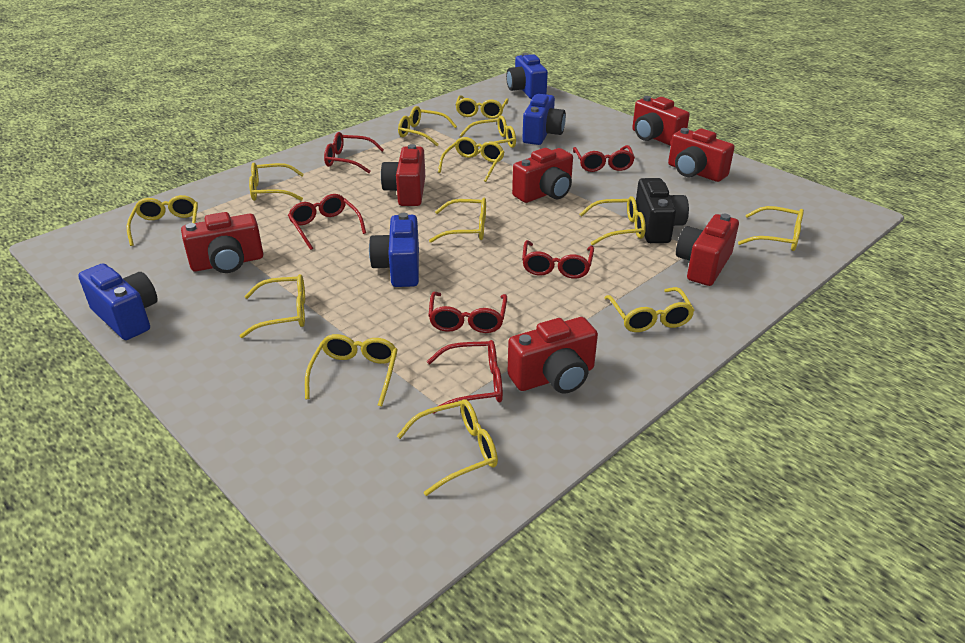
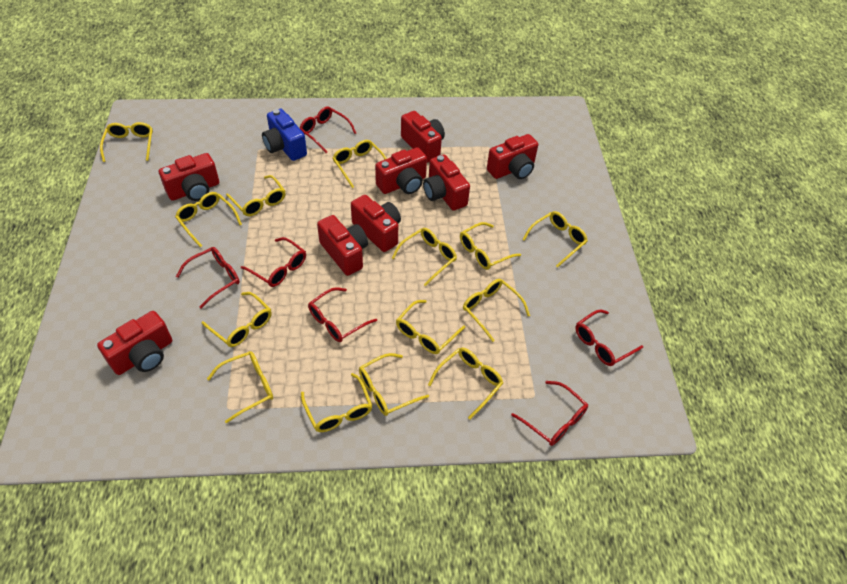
black camera: [636,178,689,243] = 1 -> none = 0
blue camera: [78,264,158,340] [369,213,419,287] [506,53,548,99] [522,94,566,145] = 4 -> [262,109,307,161] = 1
red camera: [181,212,263,273] [381,144,425,206] [508,317,598,393] [512,148,573,203] [632,96,690,146] [668,128,735,182] [676,214,739,286] = 7 -> [97,311,172,375] [159,153,219,201] [317,215,368,276] [351,195,401,252] [375,147,427,194] [401,111,445,163] [423,155,470,211] [487,134,538,179] = 8
yellow glasses: [127,195,198,246] [240,274,305,338] [249,163,304,201] [305,334,398,407] [397,399,498,496] [398,106,457,146] [429,198,486,243] [438,137,504,182] [455,95,509,119] [460,116,516,155] [580,196,646,246] [605,287,695,332] [738,206,804,251] = 13 -> [100,122,153,162] [175,192,242,247] [201,292,272,347] [207,351,273,424] [226,175,285,216] [301,373,372,432] [333,140,387,188] [359,353,429,416] [392,228,457,287] [396,300,465,354] [428,348,503,420] [460,222,521,270] [463,279,530,342] [522,211,588,268] = 14

